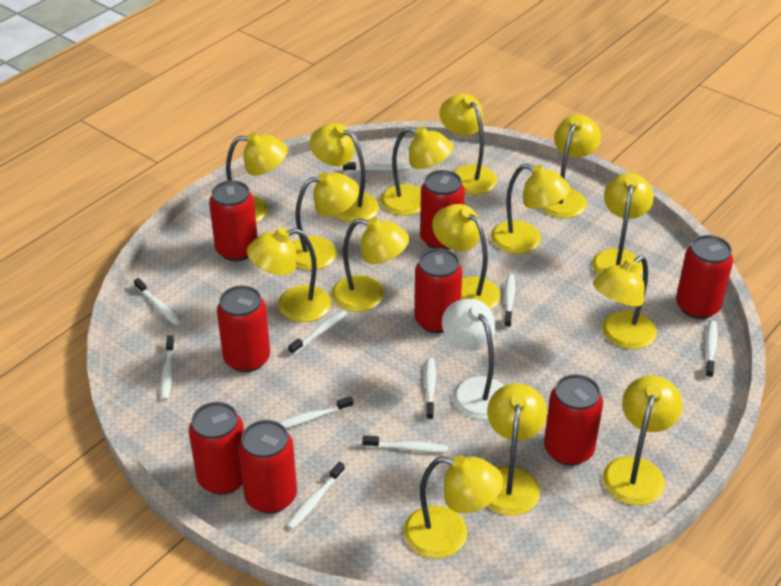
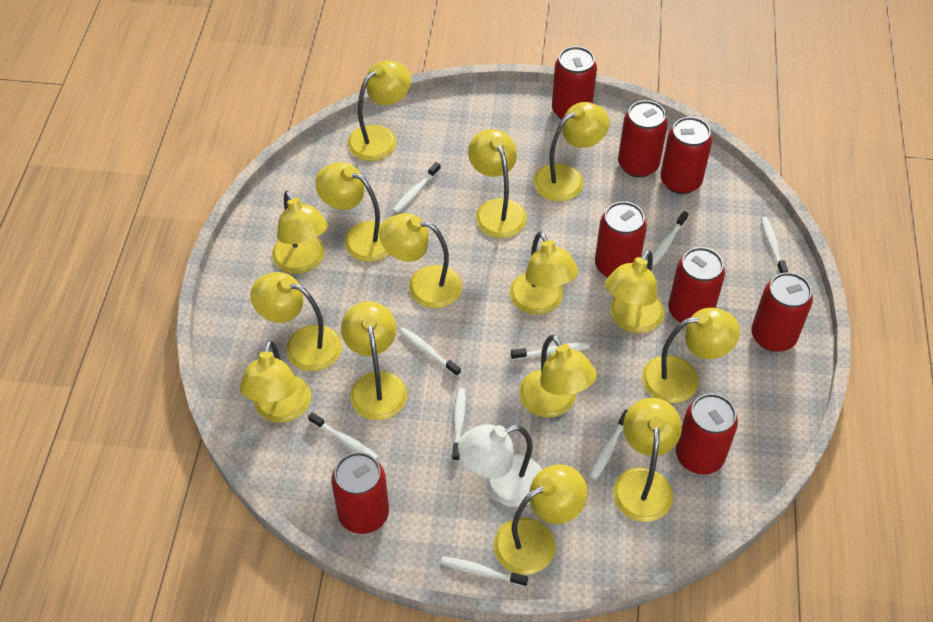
white toothbrush: [134,278,181,326] [160,336,175,400] [279,396,353,428] [287,462,345,529] [288,310,347,355] [343,162,410,172] [362,435,448,453] [425,358,436,420] [504,274,515,328] [705,320,718,378] = 10 -> [308,412,379,460] [393,162,441,213] [399,327,461,377] [440,556,528,587] [452,388,466,461] [511,343,590,360] [589,409,628,480] [652,211,688,267] [761,217,788,274] = 9

